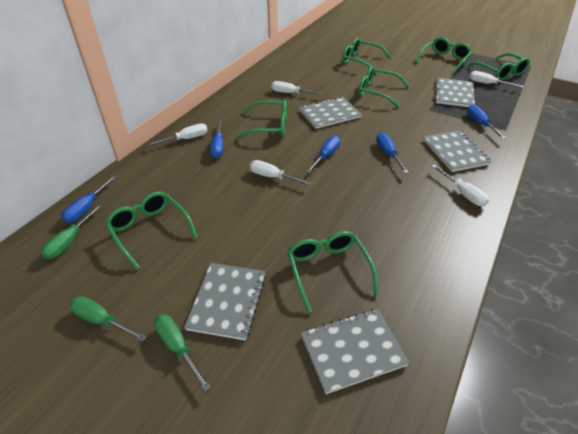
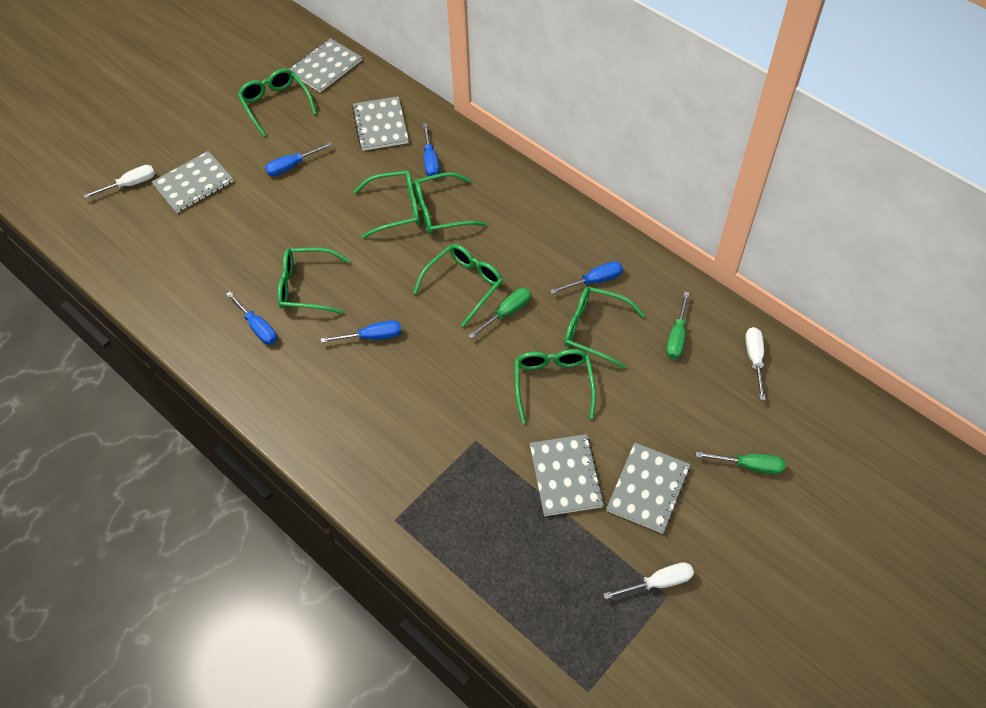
white screwdriver: [148,123,208,146] [250,160,312,185] [272,81,323,94] [432,164,489,206] [470,71,524,88] = 5 -> [83,165,155,199] [603,562,694,599] [745,327,766,400] = 3

